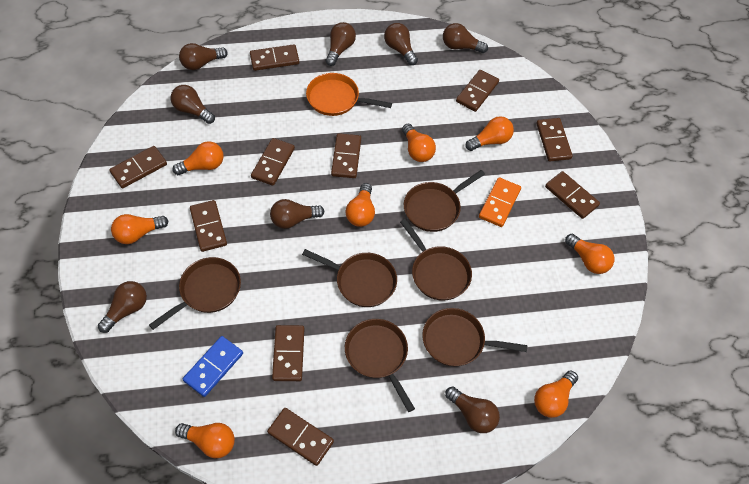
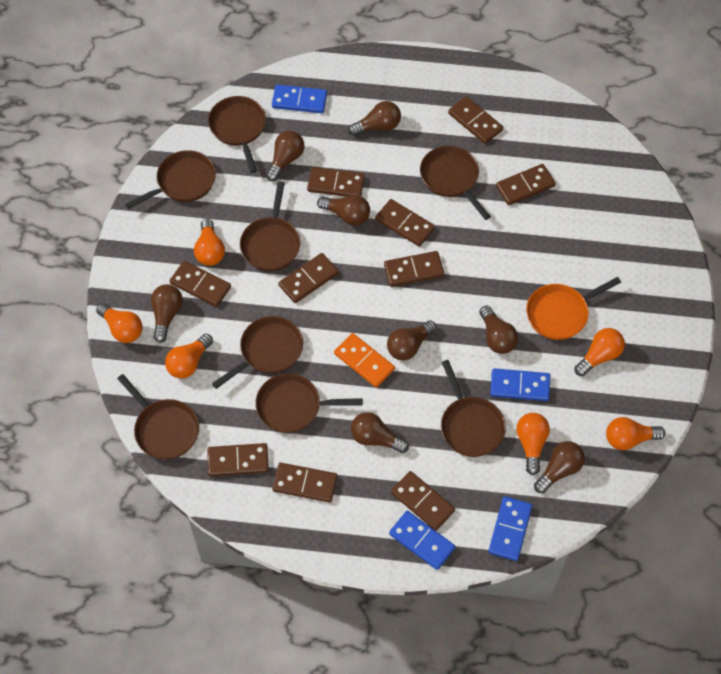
blue domino: [183,336,243,397] = 1 -> [272,85,327,113] [389,511,455,570] [488,496,532,561] [490,368,550,401] = 4
brown pan: [149,257,241,330] [302,249,397,307] [345,319,415,412] [400,219,472,301] [404,170,485,232] [422,308,527,366] = 6 -> [117,374,199,460] [125,150,216,209] [208,96,266,173] [212,316,303,389] [240,182,301,271] [255,373,363,433] [420,146,491,220] [441,360,506,457] = 8
orange light bulb: [111,214,168,244] [172,141,224,175] [175,423,235,458] [345,183,375,227] [402,124,436,162] [465,116,514,151] [534,370,578,418] [565,234,614,274] = 8 -> [96,303,143,343] [165,334,213,378] [194,218,225,266] [516,413,550,475] [574,328,625,376] [606,417,665,450] = 6

